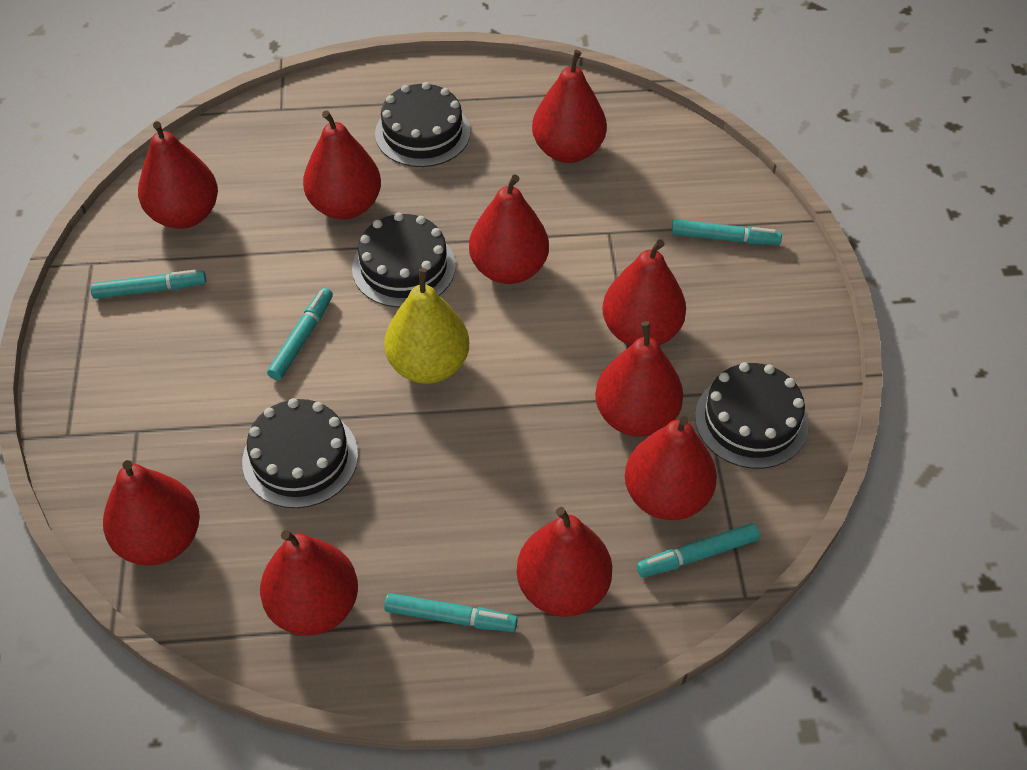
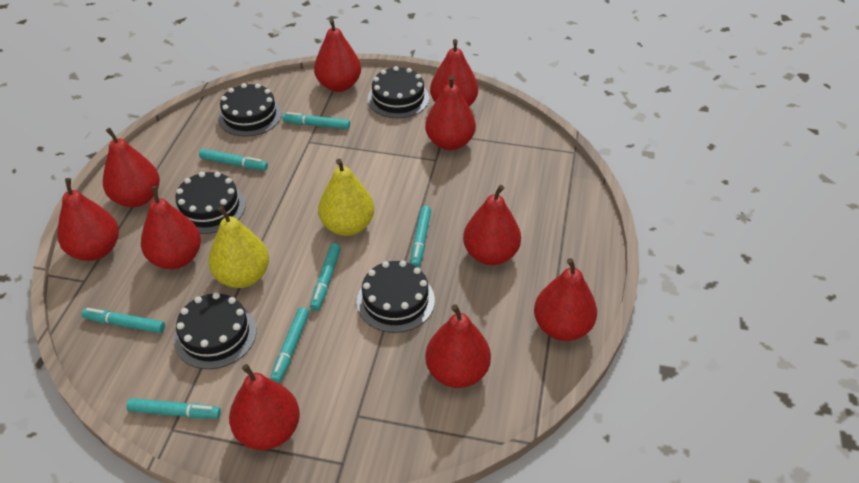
black cake: [242,398,358,508] [352,213,456,308] [375,82,470,167] [695,362,808,469] = 4 -> [174,172,246,234] [174,292,256,369] [218,83,282,137] [357,260,435,333] [368,66,429,118] = 5
turquoise marker: [90,270,206,299] [267,288,333,380] [384,593,518,632] [637,523,760,577] [672,219,782,245] = 5 -> [82,308,165,333] [127,398,221,419] [199,149,268,170] [270,307,309,383] [282,112,350,130] [310,243,341,311] [410,206,431,268] = 7
yellow pear: [384,268,469,384] = 1 -> [208,206,269,288] [318,159,374,236] = 2

